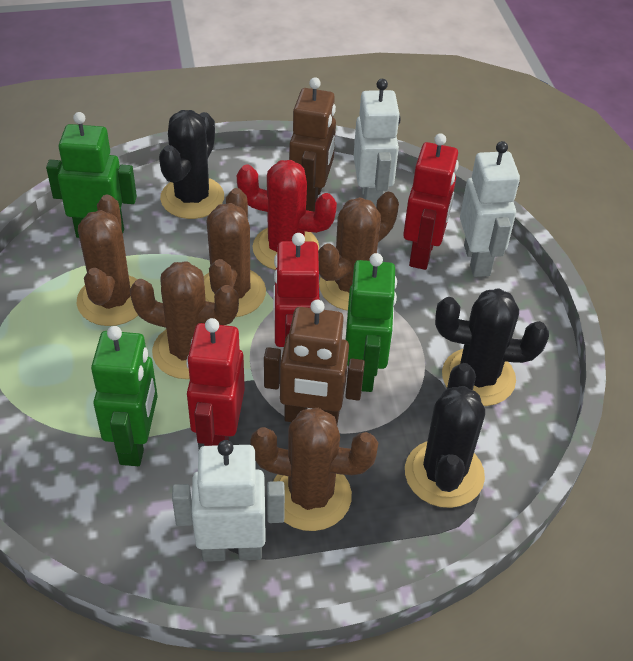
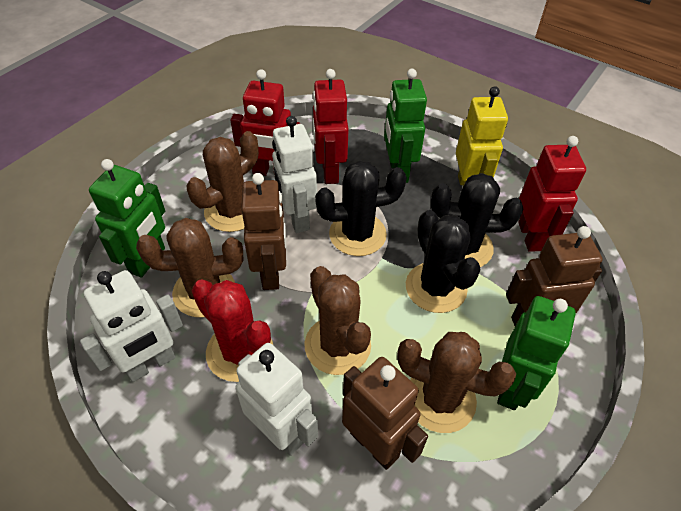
brown cactus: [77,195,138,326] [130,261,239,379] [204,188,266,317] [250,408,378,531] [318,192,399,311] = 5 -> [136,218,244,317] [187,131,259,232] [305,266,371,375] [397,332,516,433] = 4
brown robot: [264,300,365,424] [289,77,336,212] = 2 -> [241,173,286,290] [342,357,428,470] [506,226,603,326] = 3
yellow robot: none = 0 -> [456,86,508,187] = 1

